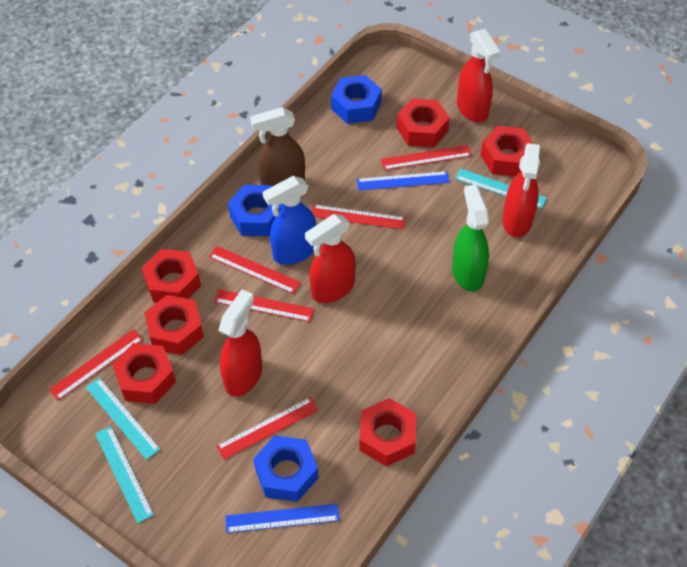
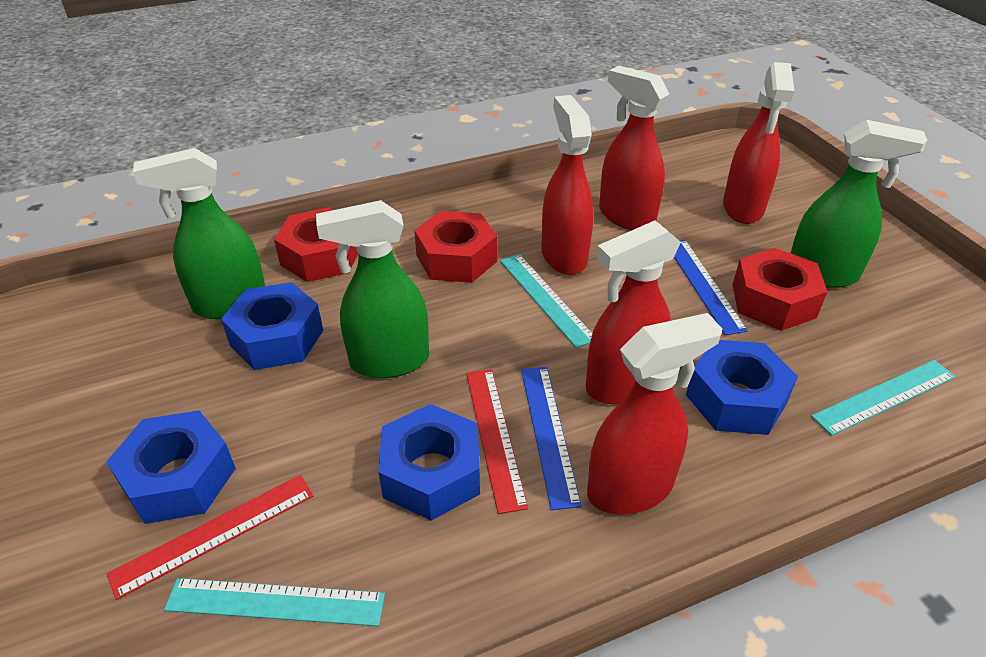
blue nut: [228,185,283,236] [253,435,318,502] [331,75,382,124] = 3 -> [106,410,236,524] [221,282,323,370] [378,404,480,521] [686,340,798,435] = 4
blue spray bottle: [263,176,317,265] = 1 -> none = 0
brown spray bottle: [250,107,305,187] = 1 -> none = 0
green spray bottle: [452,185,489,292] = 1 -> [133,148,265,319] [316,200,429,378] [791,120,927,288] = 3
red nut: [112,343,176,404] [142,249,201,303] [144,295,204,355] [359,398,416,467] [397,99,450,148] [481,126,534,176] = 6 -> [274,207,358,282] [414,211,497,283] [732,248,827,331] = 3
red ruler: [49,329,143,400] [209,246,301,294] [214,289,314,322] [216,397,319,460] [312,205,406,229] [381,145,472,170] = 6 -> [107,475,313,600] [466,369,528,514] = 2
red spray bottle: [218,290,262,396] [305,214,356,303] [457,29,500,123] [502,143,540,238] = 4 -> [541,95,594,275] [586,220,681,404] [587,313,722,514] [599,66,670,230] [723,62,794,224] = 5

